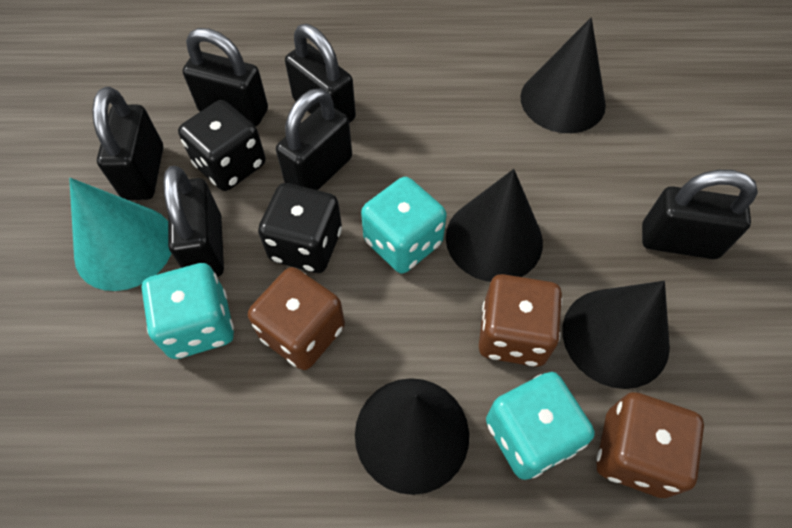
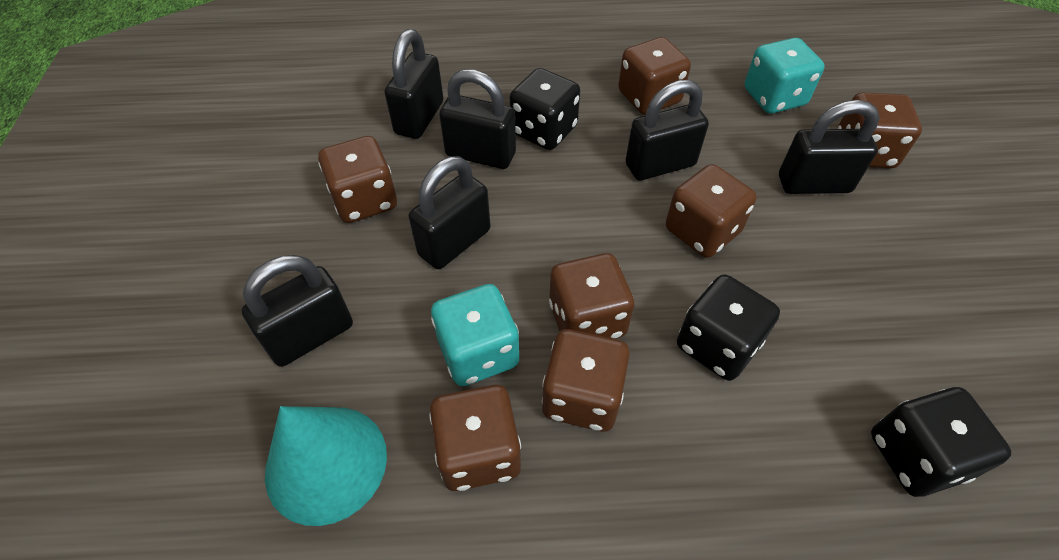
black cone: [355,378,469,495] [446,169,543,282] [520,18,606,133] [562,281,670,389] = 4 -> none = 0
black dice: [178,100,266,191] [258,183,342,273] = 2 -> [510,68,580,150] [677,274,780,381] [871,387,1011,497] = 3
brown dice: [248,267,345,370] [479,274,562,367] [597,392,704,498] = 3 -> [318,136,397,223] [429,385,521,491] [542,329,630,432] [549,253,634,339] [618,37,691,115] [666,164,757,258] [837,92,922,168] = 7
turquoise dice: [141,263,234,359] [361,177,447,273] [486,372,595,480] = 3 -> [431,284,519,386] [745,38,825,114] = 2

